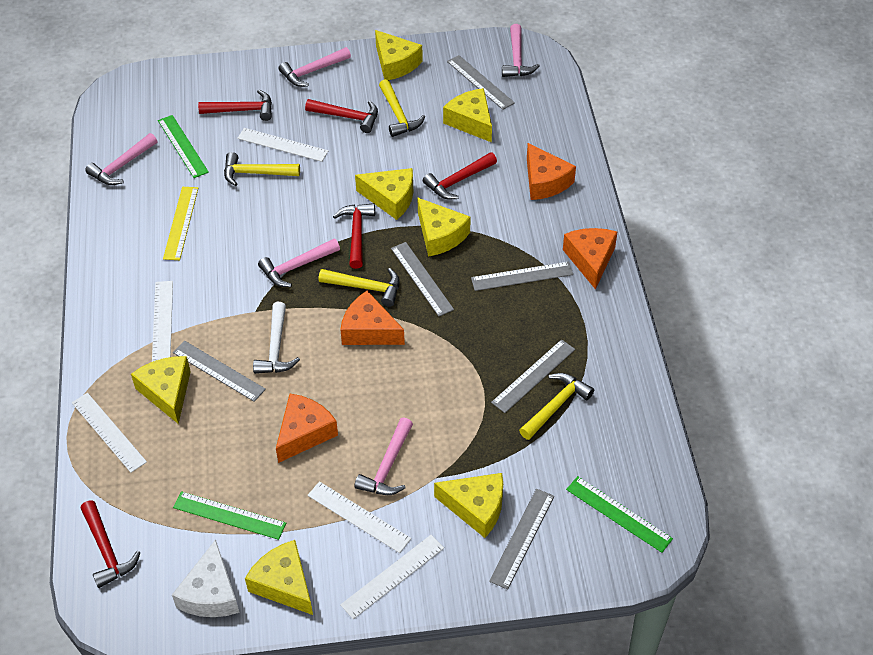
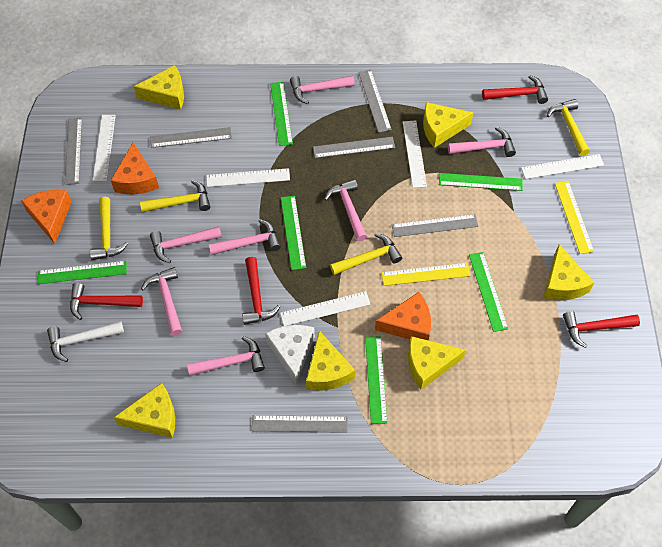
green ruler: [158,115,209,178] [173,491,286,540] [566,476,673,553] = 3 -> [38,261,127,284] [270,82,293,146] [281,196,306,270] [365,336,387,424] [439,173,523,191] [469,252,508,332] = 6
orange cheese: [276,394,338,463] [340,291,405,345] [527,143,576,200] [563,228,617,290] = 4 -> [21,190,72,244] [111,143,159,194] [375,292,431,340] = 3
pink hammer: [85,133,157,185] [258,238,340,287] [278,47,351,87] [354,417,413,495] [502,24,540,77] = 5 -> [141,267,182,336] [150,226,222,263] [187,336,265,376] [209,219,281,255] [290,76,355,104] [324,179,367,241] [448,127,516,157] = 7
red hammer: [81,500,141,588] [198,90,272,121] [305,99,378,133] [333,203,375,269] [423,152,497,199] = 5 -> [70,283,143,320] [242,257,280,325] [482,75,548,104] [563,311,640,348] = 4
yellow cheese: [131,356,191,424] [245,540,313,615] [355,168,413,220] [375,30,423,80] [417,197,470,257] [434,473,503,538] [443,88,492,143] = 7 -> [113,383,175,438] [134,65,184,110] [306,331,355,391] [408,336,466,390] [423,102,473,148] [543,244,595,300] = 6
yellow ruler: [163,187,198,260] = 1 -> [381,263,471,286] [555,181,594,254] = 2

